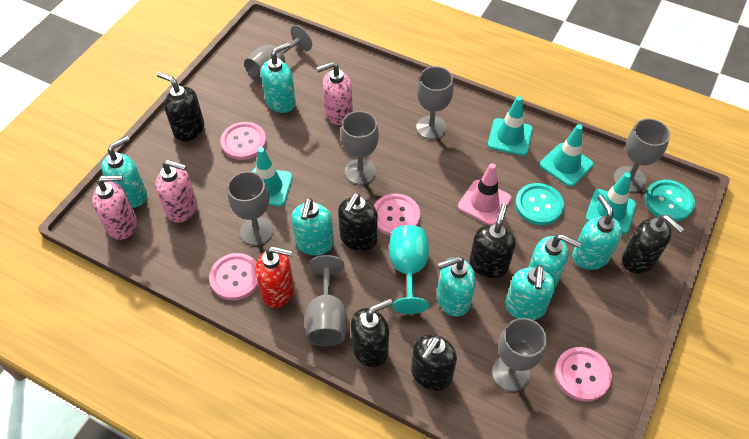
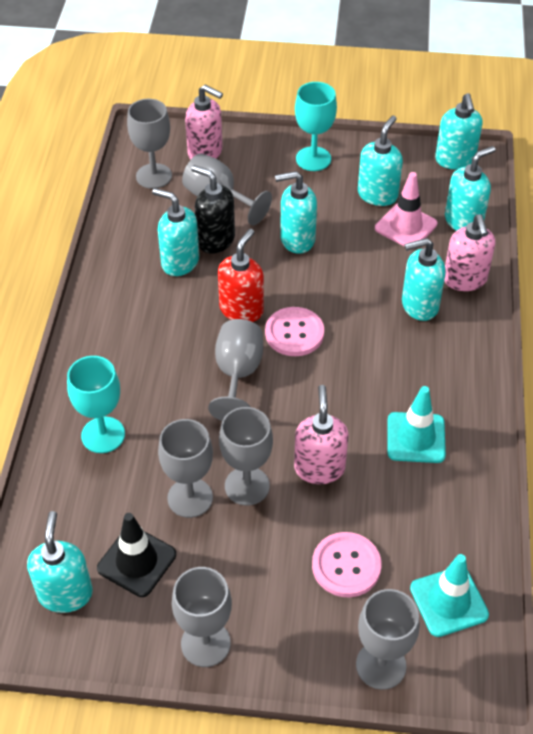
black soap dispenser: [157,72,204,141] [338,193,377,251] [351,299,393,367] [411,334,457,391] [469,203,516,278] [622,215,684,274] = 6 -> [191,165,235,254] = 1
black traffic cone: none = 0 -> [97,513,176,597] = 1
pink button: [209,253,259,300] [221,122,266,160] [374,194,420,236] [555,347,612,402] = 4 -> [265,307,324,356] [312,532,381,597] = 2
turquoise button: [515,183,564,225] [644,180,695,221] = 2 -> none = 0
turquoise goblet: [389,225,429,314] = 1 -> [67,356,125,453] [295,82,337,171] = 2
turquoise traffic cone: [252,147,293,207] [488,96,533,156] [540,124,593,187] [586,172,636,234] = 4 -> [387,386,446,463] [410,554,489,637] = 2

